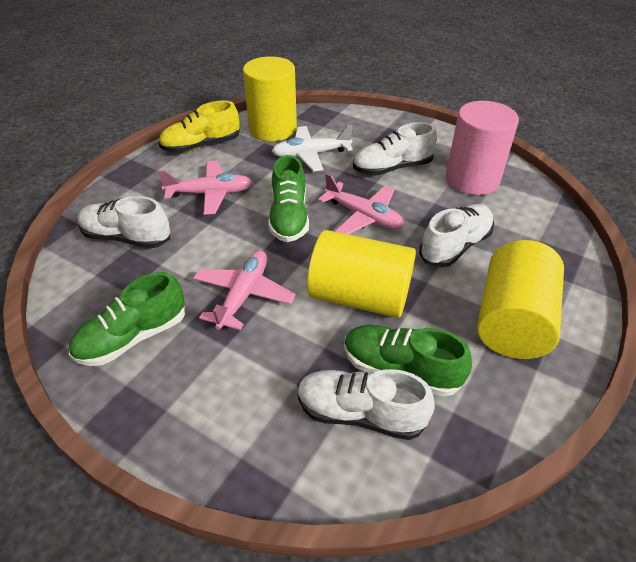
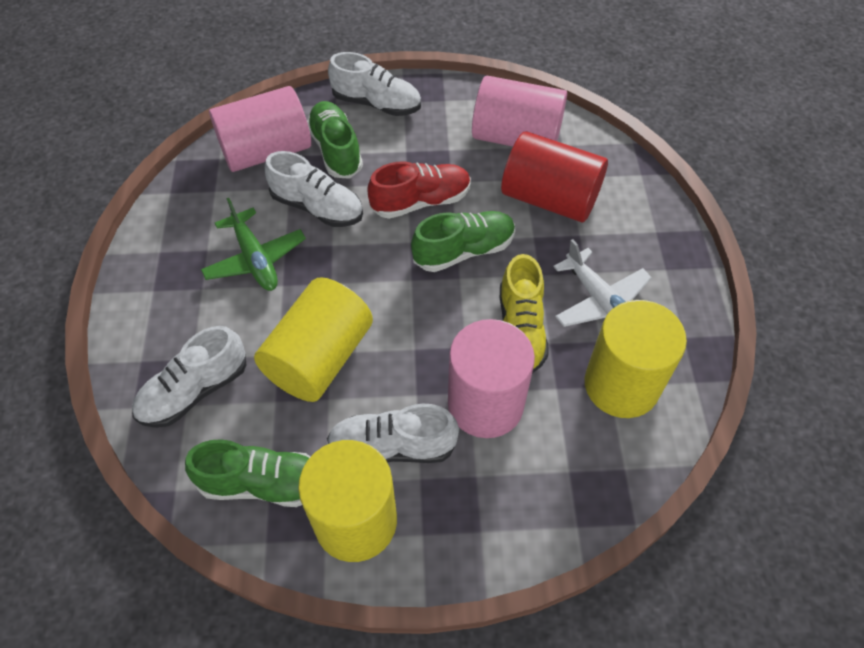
green plane: none = 0 -> [201,198,306,291] = 1
pink cylinder: [446,101,519,195] = 1 -> [209,86,311,172] [448,319,535,438] [472,76,567,147] = 3
pink plane: [158,160,253,215] [193,250,296,330] [318,173,404,234] = 3 -> none = 0
red cylinder: none = 0 -> [501,131,608,222] = 1
red shoe: none = 0 -> [367,161,471,219] = 1

